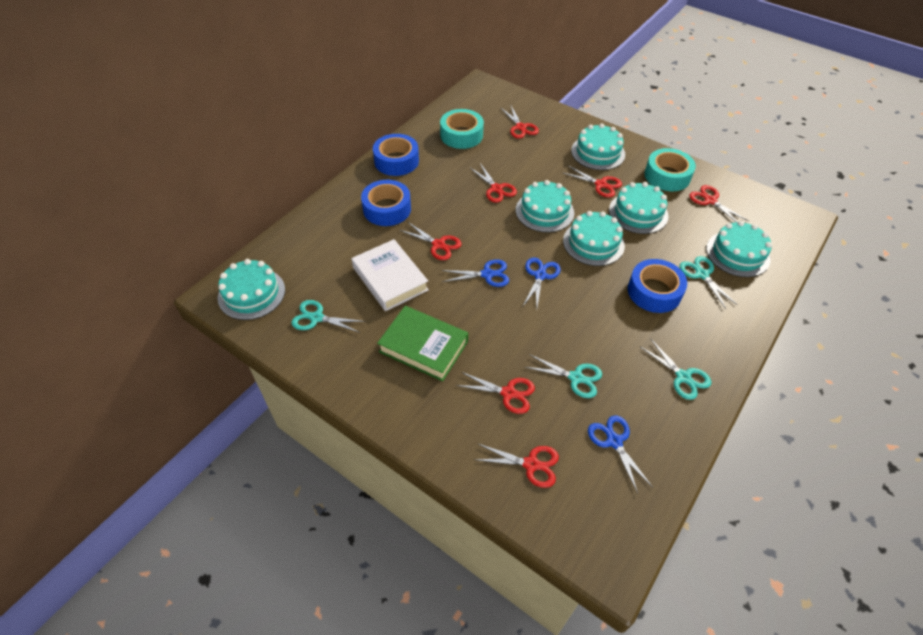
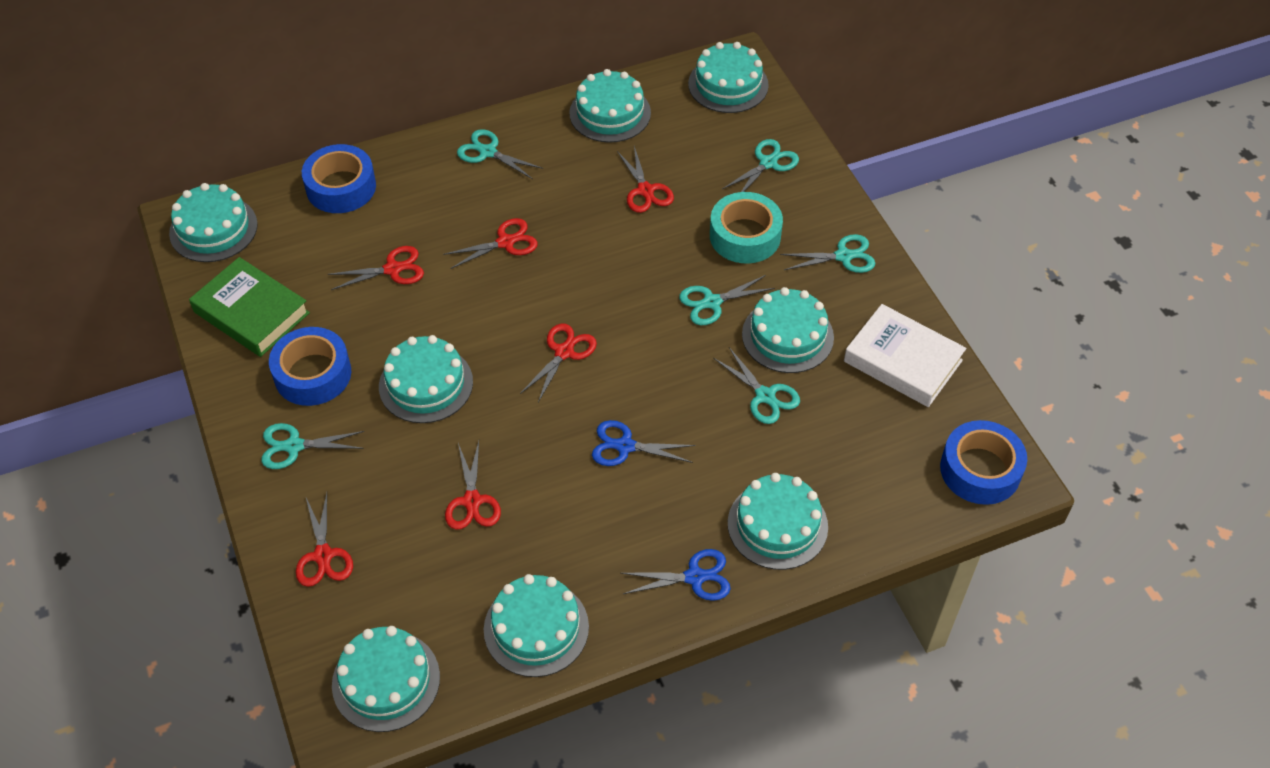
blue scissors: [441,259,509,287] [523,257,561,308] [588,415,652,493] = 3 -> [592,420,696,466] [621,549,731,601] = 2
red scissors: [400,222,462,260] [456,372,535,414] [470,163,517,203] [475,443,559,488] [501,106,539,139] [563,166,622,198] [689,185,749,222] = 7 -> [296,493,353,587] [328,246,424,290] [443,218,538,269] [445,441,501,530] [520,323,597,402] [617,146,674,213] = 6
turquoise cake: [218,259,285,320] [516,180,574,233] [563,211,625,266] [571,124,625,170] [609,182,668,234] [706,221,772,277] = 6 -> [169,183,258,262] [332,626,440,732] [379,335,473,423] [484,574,589,677] [569,69,651,143] [688,42,769,113] [728,473,828,570] [742,287,834,373] = 8
turquoise scissors: [291,300,365,333] [525,354,602,398] [641,338,712,400] [679,256,737,309] = 4 -> [261,423,364,469] [457,129,543,179] [679,275,775,325] [713,347,800,424] [722,139,799,192] [780,234,876,273] = 6
turquoise tape: [440,109,484,149] [644,148,696,192] = 2 -> [710,192,783,263] = 1

